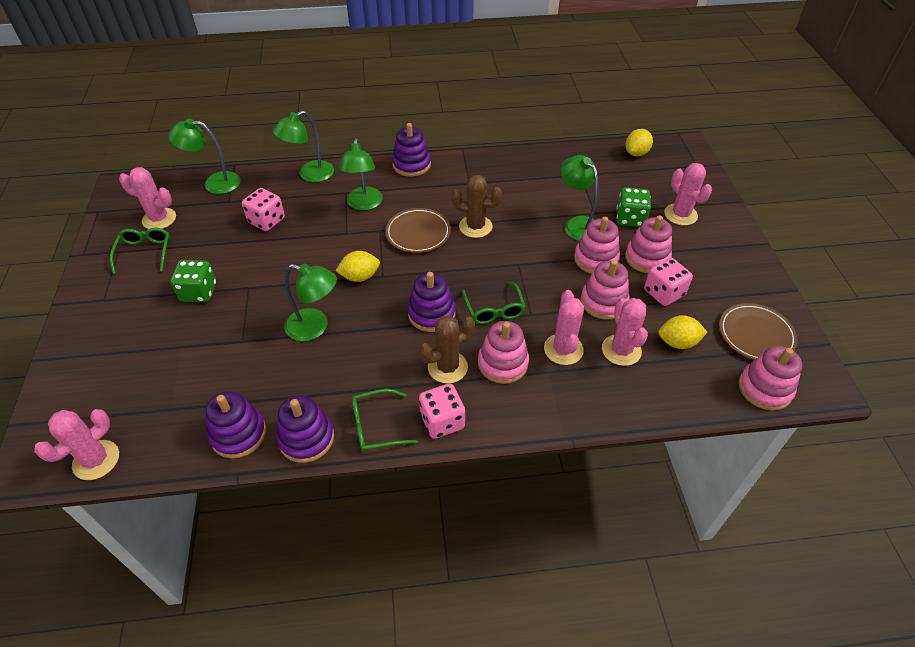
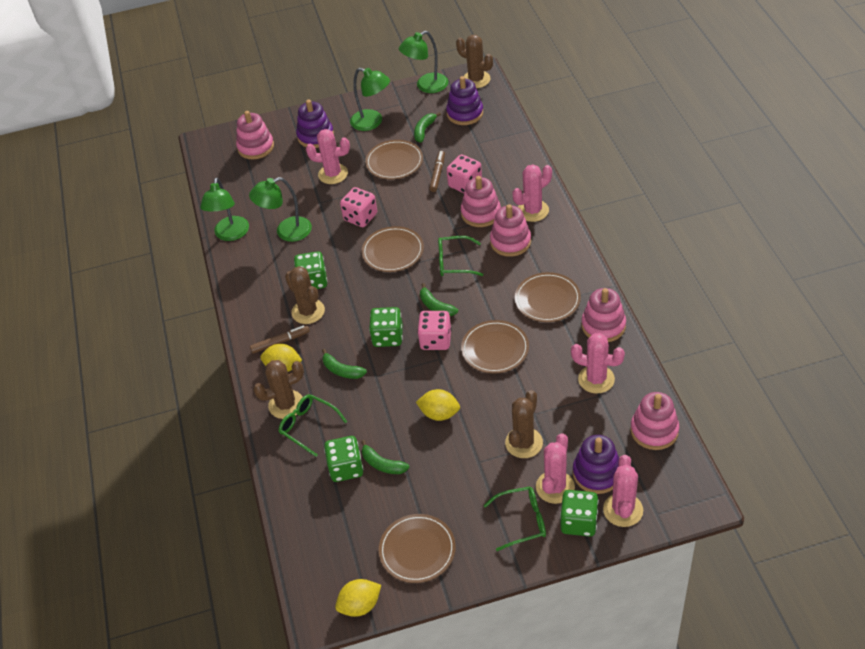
brown cactus: [419,315,475,384] [451,175,502,238] = 2 -> [253,360,304,419] [285,266,325,324] [456,35,493,88] [505,390,543,458] = 4
brown marker: none = 0 -> [250,325,310,354] [429,151,445,192] = 2
brown plate: [385,208,451,253] [719,303,798,360] = 2 -> [362,226,424,272] [365,140,423,179] [379,514,456,583] [461,320,529,374] [515,272,581,322] = 5
green banana: none = 0 -> [322,349,367,379] [361,440,409,474] [414,112,441,143] [420,283,458,316] = 4
green dice: [170,260,216,302] [617,187,651,227] = 2 -> [294,251,327,289] [324,436,363,482] [369,307,403,347] [560,490,598,537] = 4
green lamp: [168,119,241,194] [273,111,334,182] [284,264,337,341] [338,138,383,211] [560,155,598,241] = 5 -> [200,178,249,241] [249,177,312,242] [350,68,390,131] [399,31,448,93] = 4
purple stacking toy: [205,391,266,459] [276,395,334,463] [392,123,431,177] [407,272,455,332] = 4 -> [296,100,334,148] [446,76,483,125] [573,435,619,494] = 3

